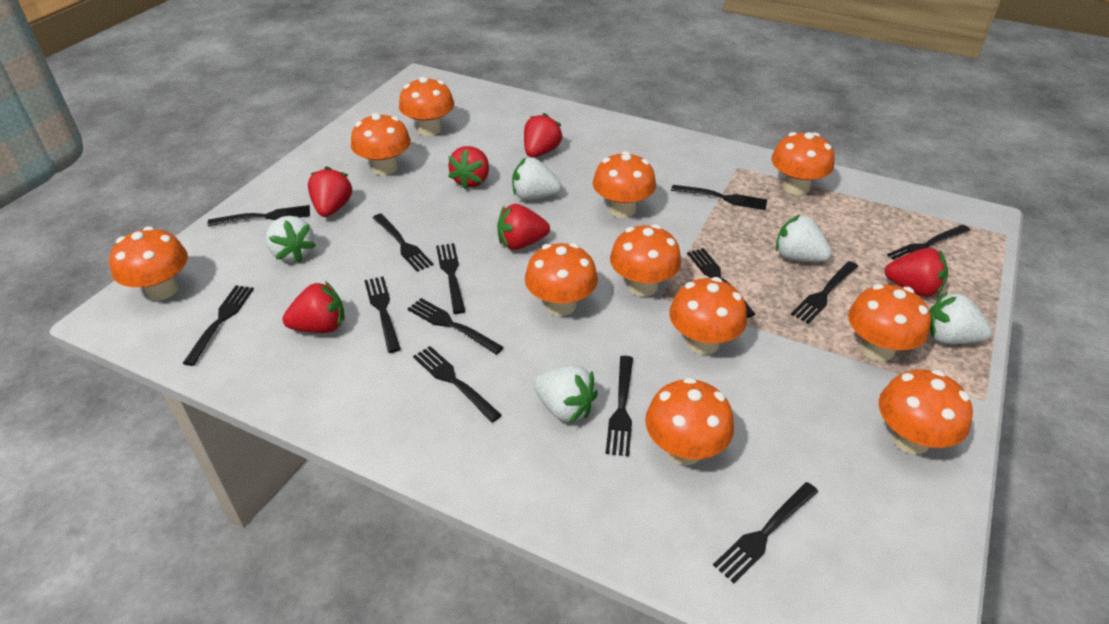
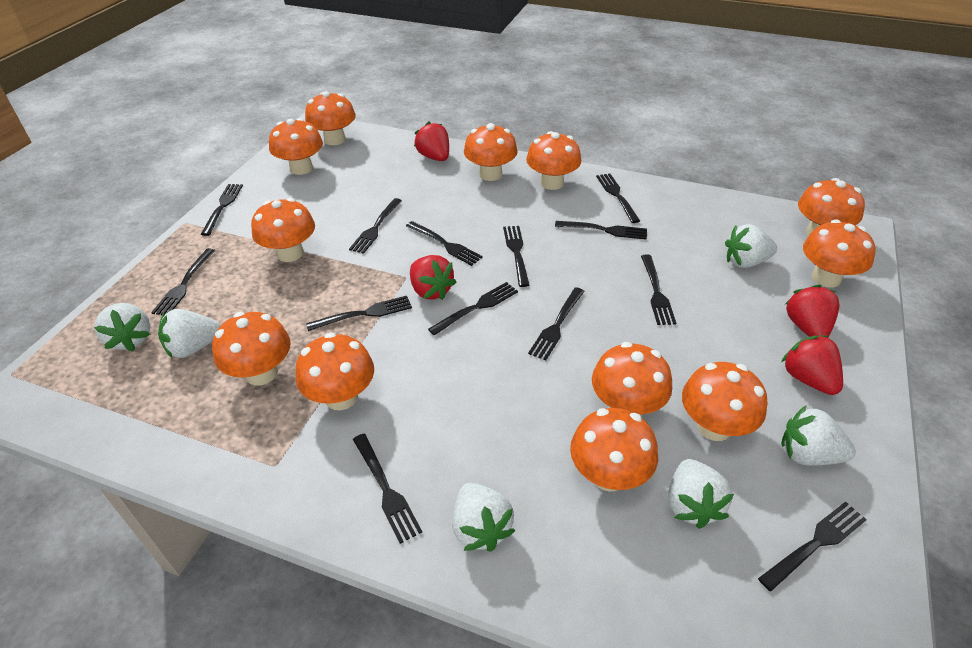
orange mushroom: [109,227,188,301] [351,113,411,175] [399,77,454,136] [525,243,598,316] [593,151,656,218] [610,224,681,297] [645,377,734,465] [669,277,747,355] [771,132,835,195] [848,284,931,361] [879,369,973,454] = 11 -> [212,312,291,385] [251,198,315,262] [269,118,323,175] [295,333,374,410] [305,91,356,145] [464,123,518,181] [526,131,581,190] [570,408,658,492] [592,342,672,416] [682,362,768,441] [798,178,865,236] [803,219,876,288] = 12
red strawberry: [282,281,345,333] [308,166,353,217] [448,146,489,189] [497,204,550,250] [524,113,563,158] [885,248,948,297] = 6 -> [410,255,456,300] [414,121,449,161] [781,335,843,395] [785,284,839,338] = 4
white strawberry: [266,216,316,263] [512,158,562,200] [534,365,598,424] [776,215,832,262] [929,291,992,344] = 5 -> [94,303,150,352] [158,309,221,358] [452,483,515,552] [669,459,734,529] [725,224,777,268] [781,405,856,466] = 6

